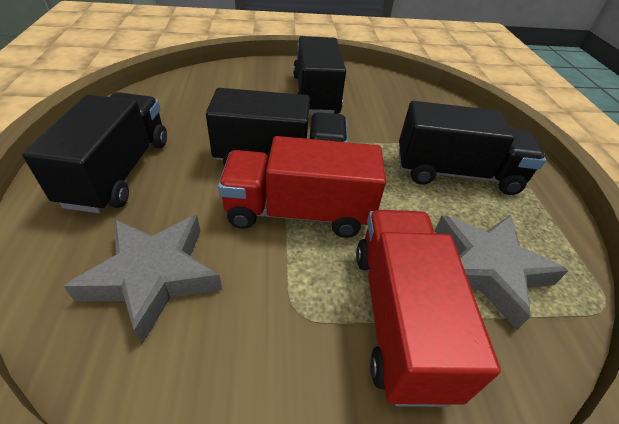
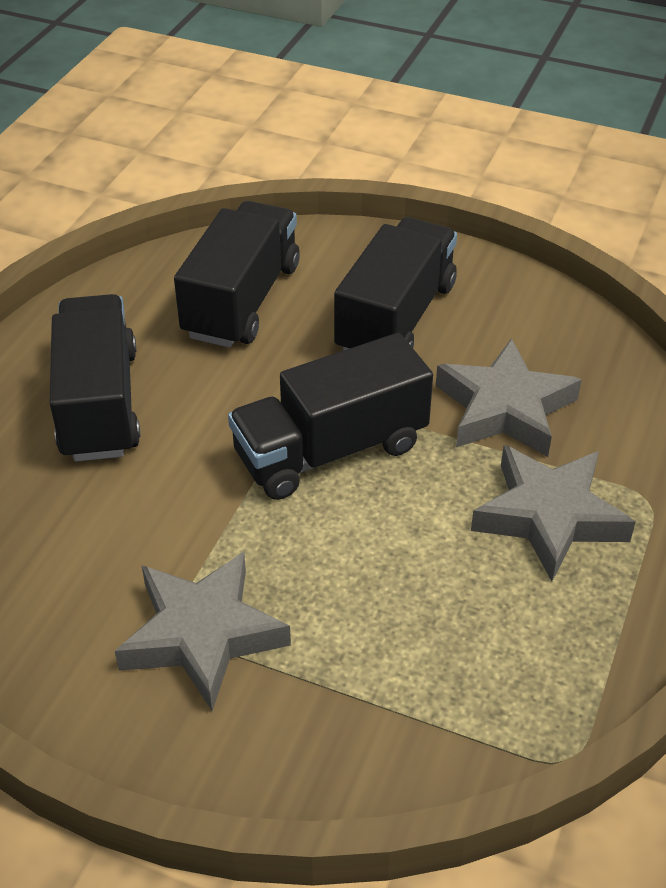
grey star: [64,215,222,344] [435,215,569,330] = 2 -> [115,552,291,711] [436,338,582,457] [471,445,636,581] = 3
red truck: [218,136,386,238] [356,210,501,407] = 2 -> none = 0

